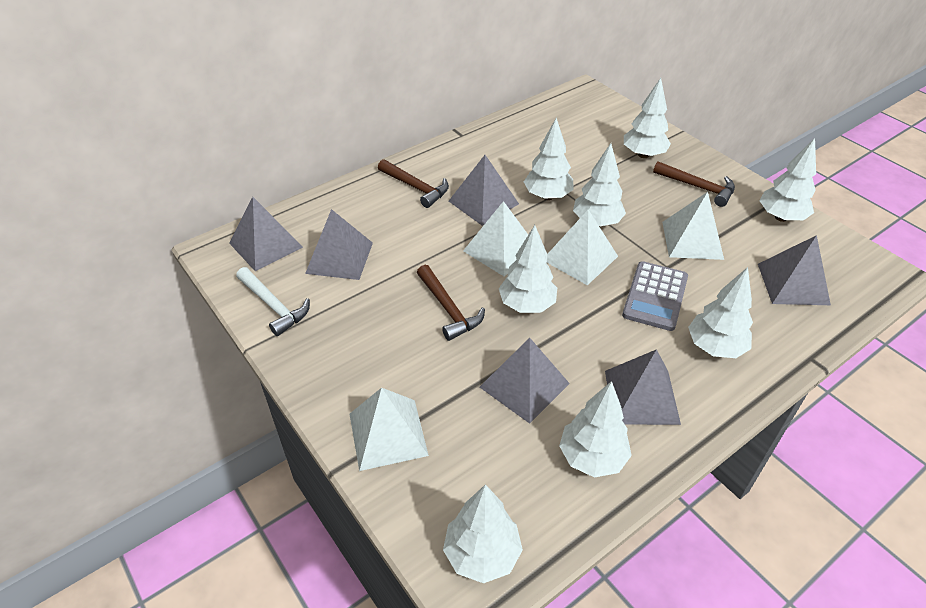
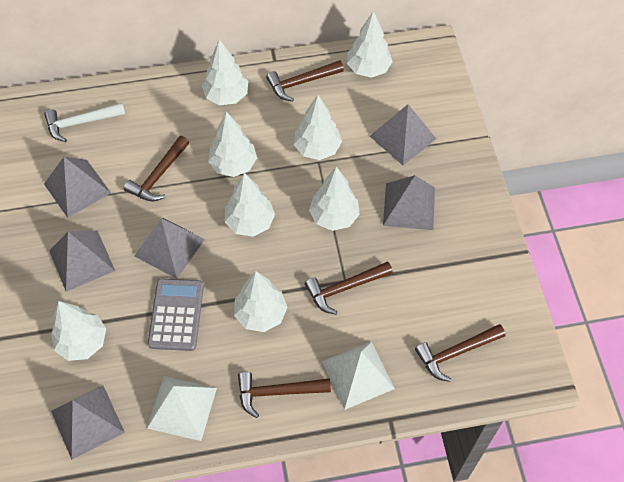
brown hammer: [378,159,449,208] [417,265,485,341] [653,161,735,207] = 3 -> [124,136,189,201] [238,372,331,418] [266,60,344,101] [305,261,393,315] [415,324,505,382] = 5
white pyramid: [350,388,429,471] [463,201,528,276] [547,210,618,285] [662,192,724,260] = 4 -> [147,376,217,441] [322,341,395,410] = 2

